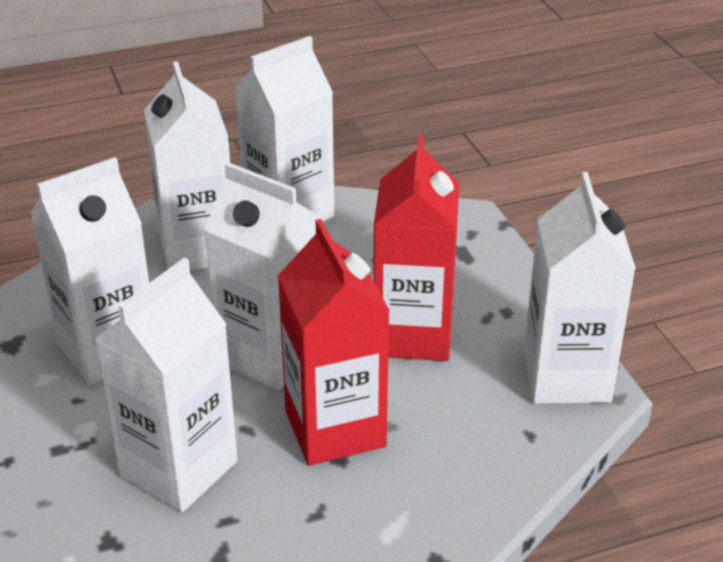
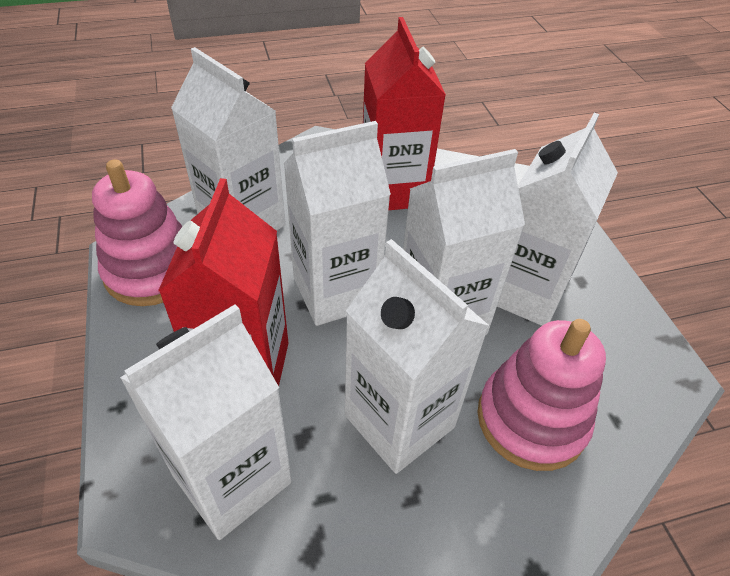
pink stacking toy: none = 0 -> [92,159,183,306] [477,319,606,471] = 2

